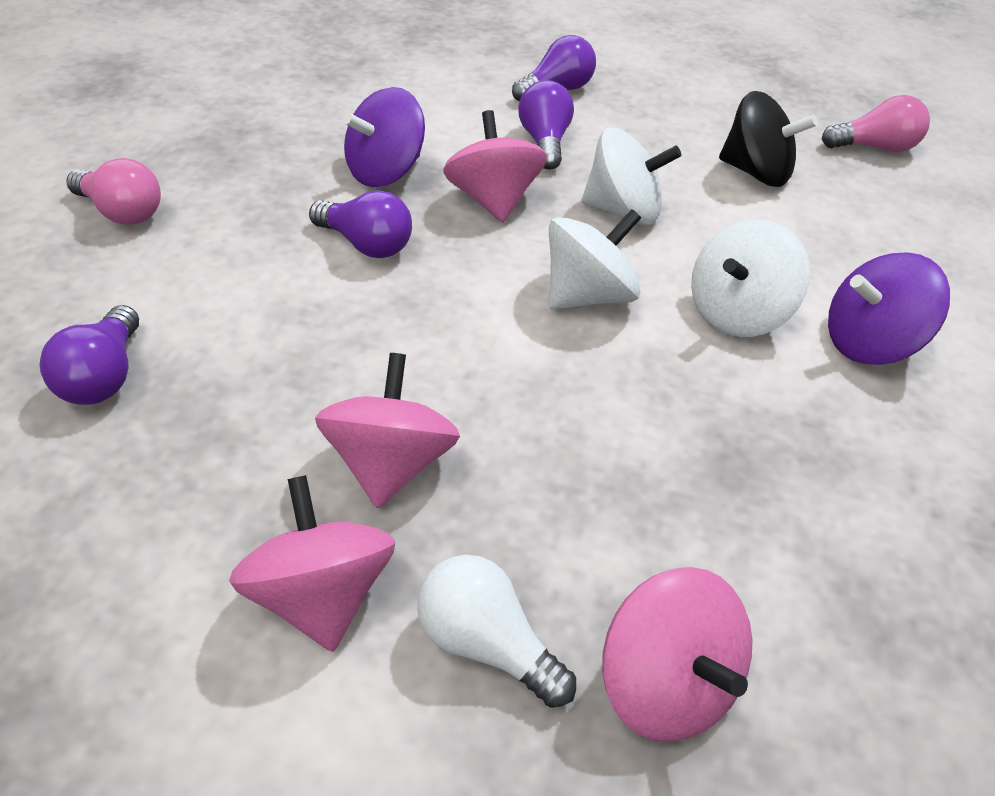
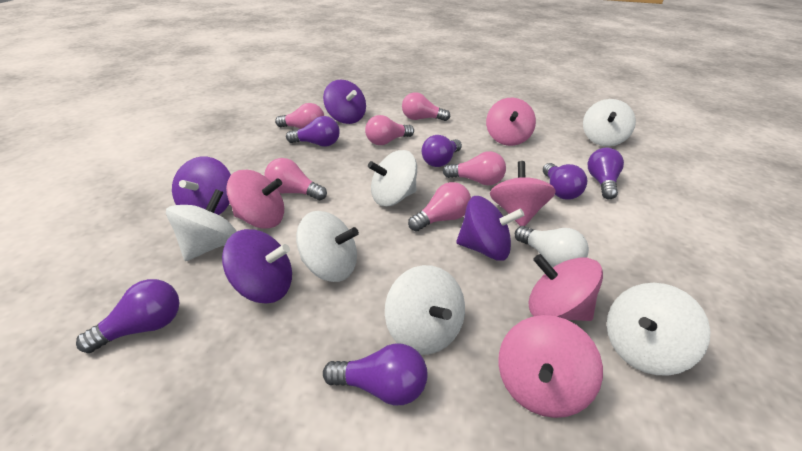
black spinning top: [719,91,818,187] = 1 -> none = 0
pink light bulb: [66,158,161,225] [822,95,930,152] = 2 -> [264,158,327,200] [275,103,324,129] [365,115,414,145] [402,92,450,121] [408,182,471,232] [443,151,506,185] = 6
pink spinning top: [229,475,395,652] [315,353,460,508] [443,110,547,222] [602,567,753,742] = 4 -> [226,170,284,229] [486,98,536,146] [490,161,556,226] [498,315,603,418] [528,254,603,321] = 5
purple light bulb: [39,305,139,405] [309,190,412,258] [512,35,596,101] [519,80,574,170] = 4 -> [76,279,180,353] [286,116,340,147] [323,343,427,405] [422,135,462,167] [543,163,587,200] [588,148,624,199] = 6
purple spinning top: [343,87,425,187] [828,252,950,365] = 2 -> [172,156,231,215] [222,229,292,303] [323,80,366,124] [456,196,524,261] = 4
white spinning top: [549,209,641,310] [582,128,682,225] [691,219,810,337] = 3 -> [166,189,237,261] [296,211,359,282] [368,150,417,206] [385,265,465,355] [583,99,636,146] [607,283,710,375] = 6

